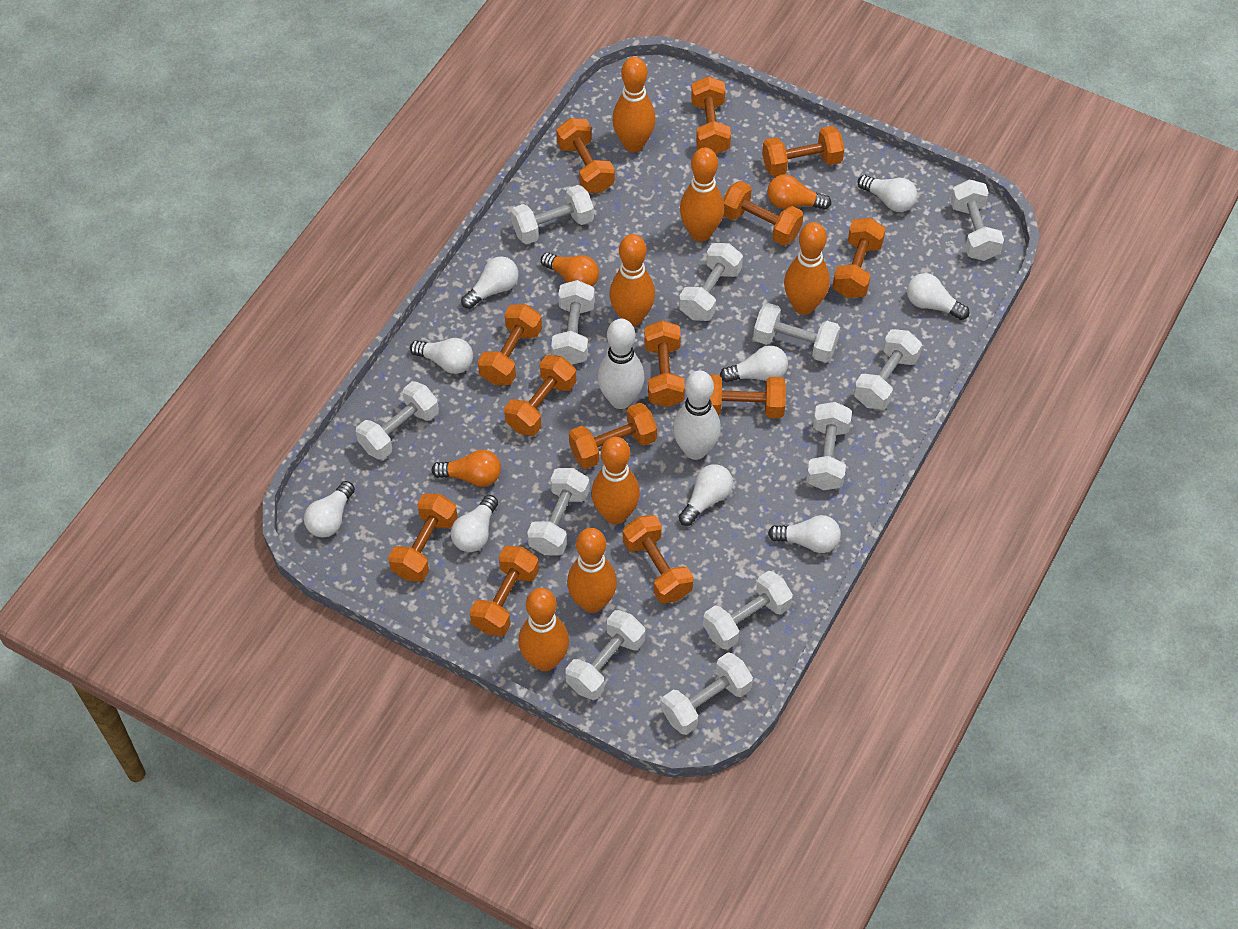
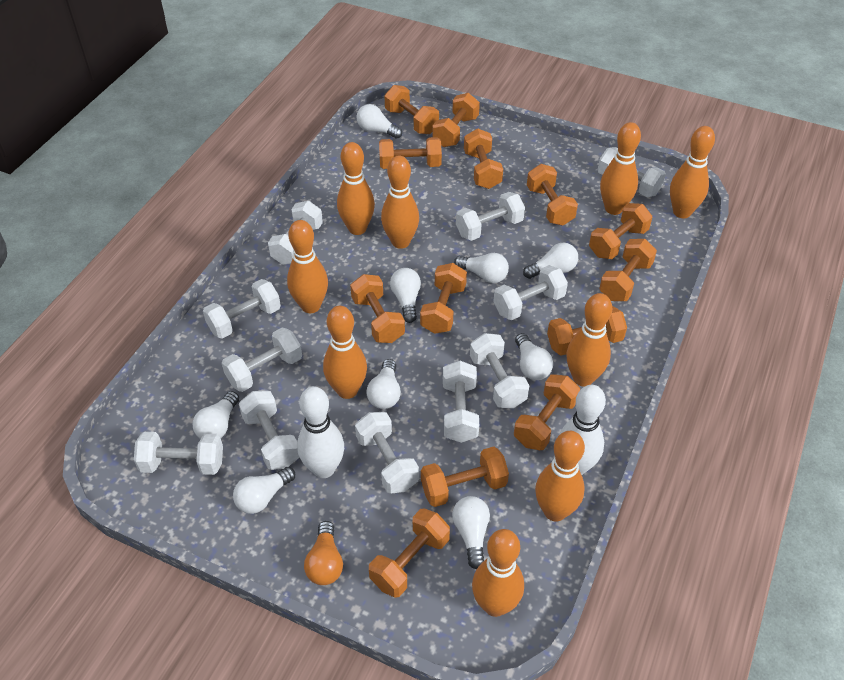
orange bowling pin: [519,588,569,671] [567,528,617,613] [591,437,640,524] [609,234,655,326] [612,57,656,152] [680,147,724,242] [784,222,830,315] = 7 -> [287,220,328,313] [323,306,367,399] [337,142,375,235] [381,155,419,249] [472,529,524,617] [535,431,585,521] [566,293,612,387] [600,122,641,215] [670,126,715,218] = 9
orange light bulb: [431,450,501,487] [541,252,599,286] [767,174,831,210] = 3 -> [304,521,343,585] = 1
white dumbbell: [356,381,439,460] [511,185,594,244] [527,468,590,556] [551,280,595,365] [565,610,645,700] [661,653,753,735] [679,243,743,321] [703,571,793,650] [753,303,840,363] [806,402,852,490] [854,329,922,410] [950,179,1004,261] = 12 -> [134,432,223,475] [203,279,281,339] [222,328,302,392] [239,391,299,470] [268,201,323,265] [355,412,419,493] [443,361,479,443] [456,192,525,241] [470,333,530,408] [493,265,568,320] [598,147,666,197] = 11

